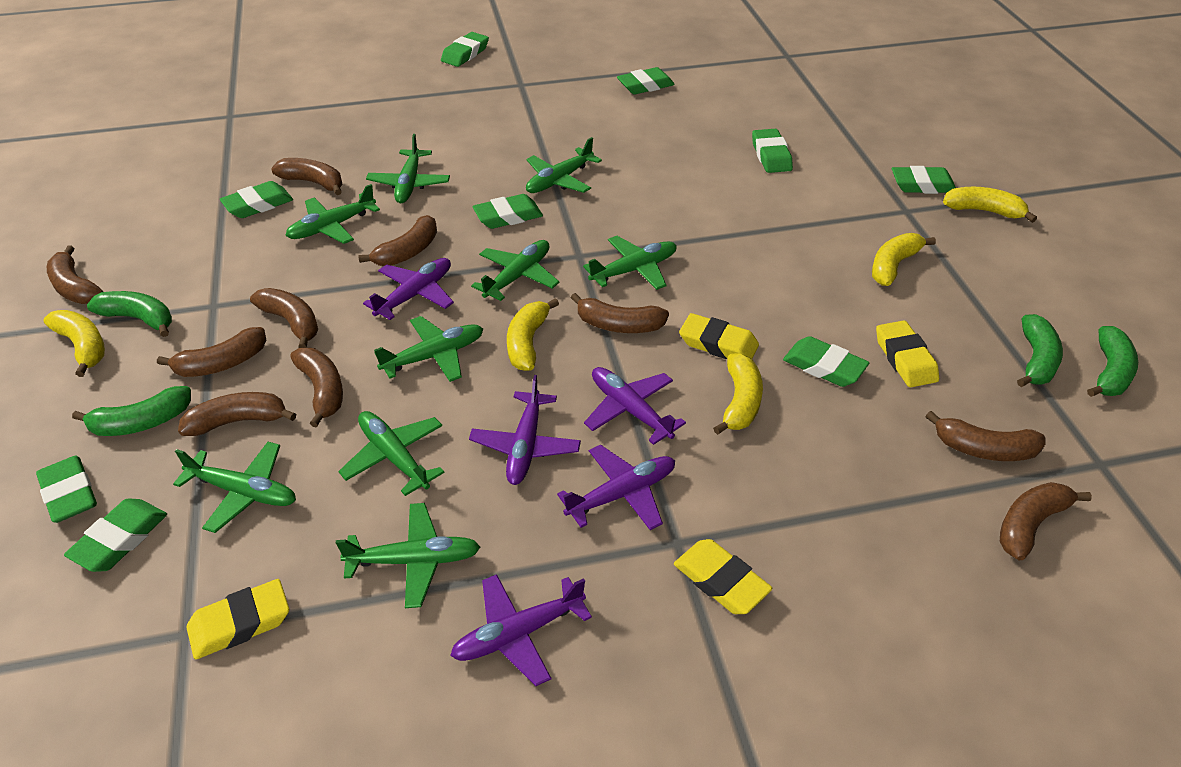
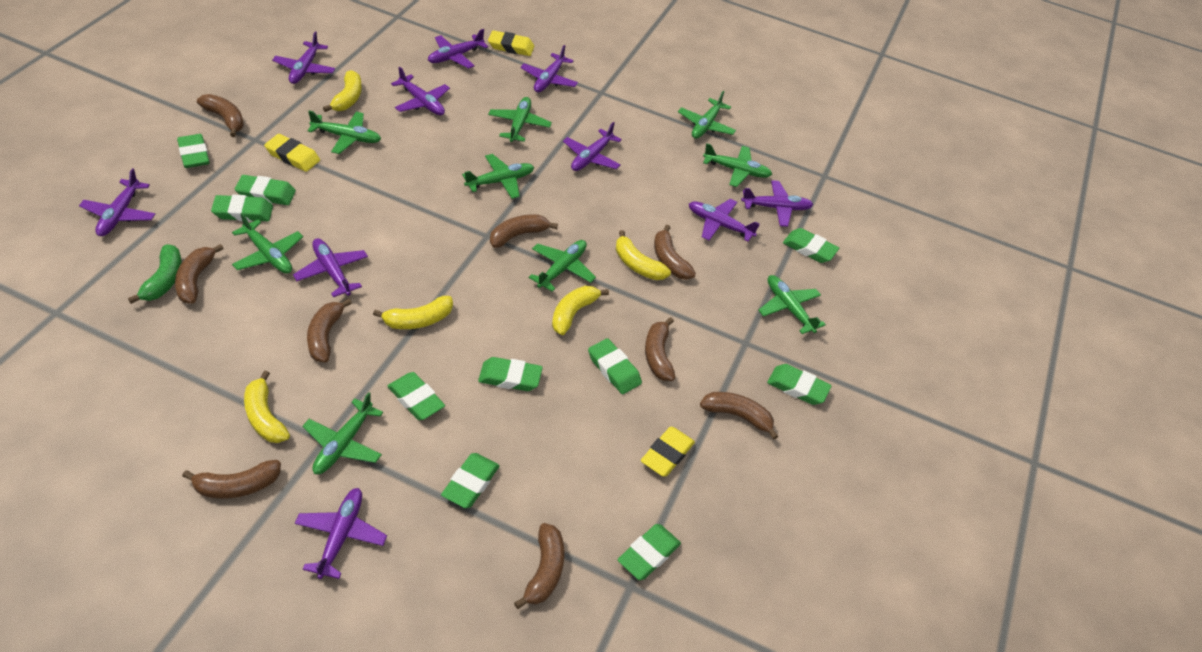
brown banana: [47,246,103,304] [157,327,266,377] [178,392,296,436] [250,288,318,348] [271,158,343,195] [290,348,343,428] [358,215,437,266] [571,293,669,333] [925,411,1045,461] [1000,482,1092,560] = 10 -> [175,244,224,304] [182,460,281,499] [197,94,244,137] [307,299,352,362] [490,214,558,248] [514,523,565,609] [645,317,676,381] [654,225,696,280] [700,392,778,440] = 9
green banana: [72,386,191,436] [87,291,172,337] [1017,314,1063,387] [1087,326,1138,397] = 4 -> [128,244,182,304] = 1
green eraser: [36,456,97,523] [64,499,167,572] [220,181,293,218] [441,32,489,67] [473,194,543,229] [617,67,675,94] [752,129,793,173] [783,336,869,387] [892,166,956,194] = 9 -> [177,134,210,168] [211,195,273,222] [235,175,296,205] [387,372,445,420] [441,453,500,508] [478,357,543,391] [588,338,642,394] [618,524,681,580] [767,364,832,405] [783,228,839,263] = 10
purple plane: [363,258,454,320] [450,574,592,686] [469,375,581,485] [557,445,675,530] [584,367,686,445] = 5 -> [79,168,155,236] [272,31,335,84] [293,238,368,297] [295,488,387,579] [391,67,450,115] [428,29,489,69] [520,45,578,92] [563,122,622,171] [689,199,760,242] [741,180,813,227] = 10
yellow eraser: [186,579,289,659] [674,539,772,614] [679,313,759,359] [876,320,939,387] = 4 -> [264,134,320,172] [488,30,534,56] [641,427,695,476] = 3

